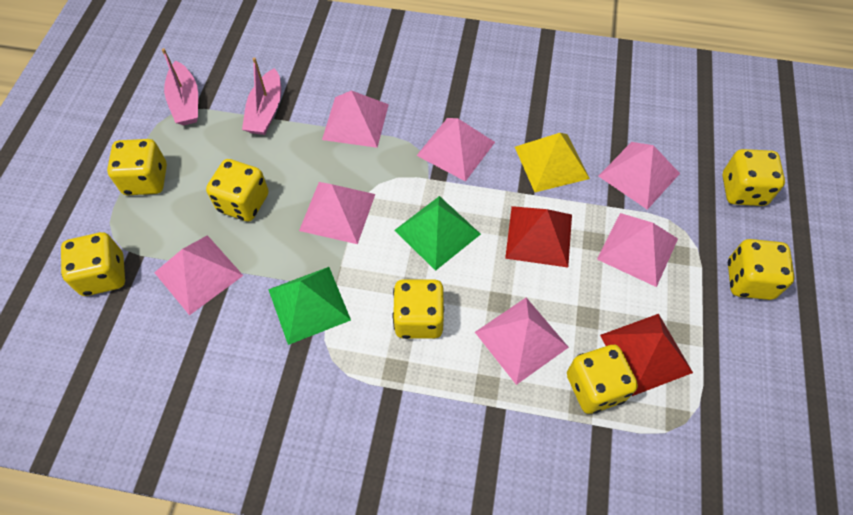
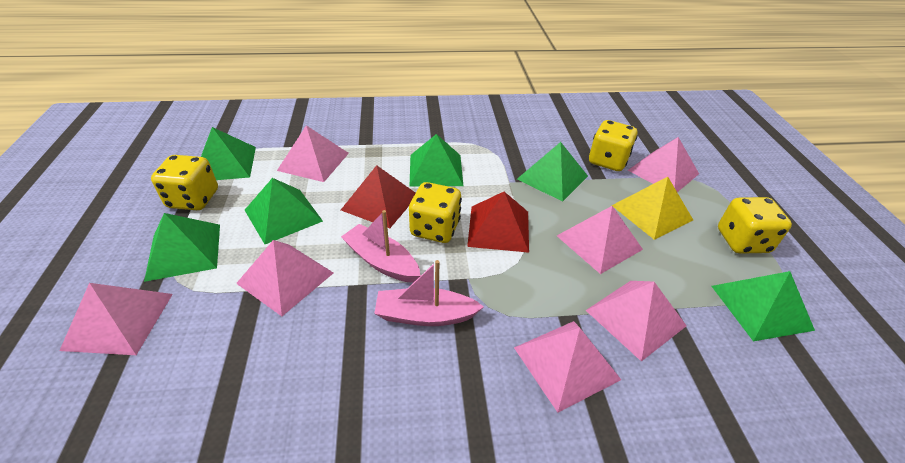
green pyramid: [268,267,351,345] [395,196,481,271] = 2 -> [144,213,220,282] [201,127,256,180] [245,178,323,244] [410,134,463,186] [517,142,588,202] [712,271,815,341] = 6
yellow dice: [61,232,125,296] [107,139,167,195] [206,159,269,221] [392,279,444,339] [567,345,638,414] [722,149,785,206] [728,239,795,300] = 7 -> [151,155,218,210] [409,182,462,243] [589,120,638,171] [718,197,792,254] = 4

